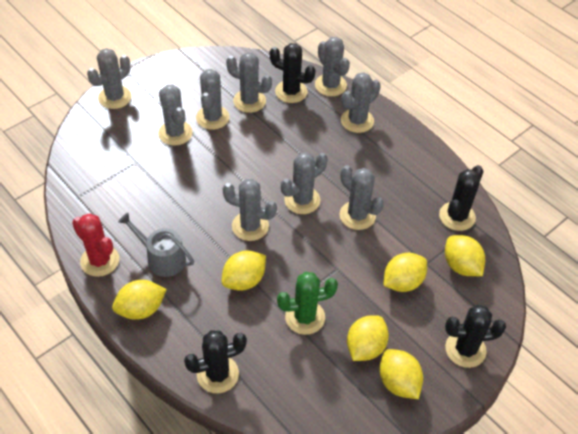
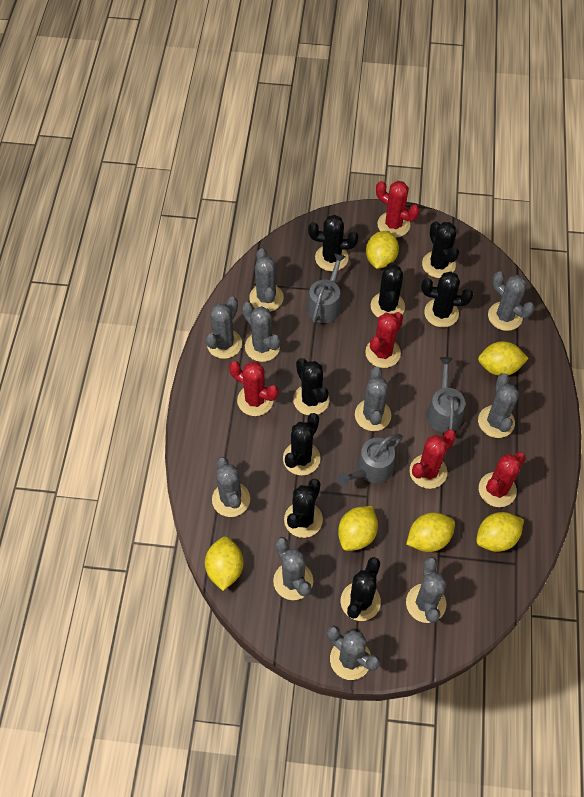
black cactus: [184,330,247,393] [270,43,316,103] [439,165,483,231] [445,305,506,368] = 4 -> [283,413,320,475] [284,479,323,538] [293,358,330,415] [308,215,358,271] [341,557,381,621] [371,262,405,318] [421,272,473,327] [422,221,459,278] = 8
green cactus: [277,272,338,335] = 1 -> none = 0
grey cactus: [87,48,132,109] [158,84,192,146] [196,69,230,130] [222,179,277,241] [226,53,272,113] [281,152,327,214] [315,37,350,96] [339,165,384,230] [341,72,381,133] = 9 -> [206,297,242,359] [212,457,250,517] [242,302,281,362] [249,248,284,311] [273,537,313,600] [327,625,380,680] [355,367,391,431] [406,557,447,623] [478,373,519,438] [488,271,535,331] = 10
grey watering can: [118,213,194,277] = 1 -> [307,253,346,323] [337,434,403,486] [426,357,465,433] = 3
red cactus: [72,213,119,277] = 1 -> [229,361,279,416] [365,312,403,368] [376,181,419,237] [410,429,456,489] [479,452,526,507] = 5

